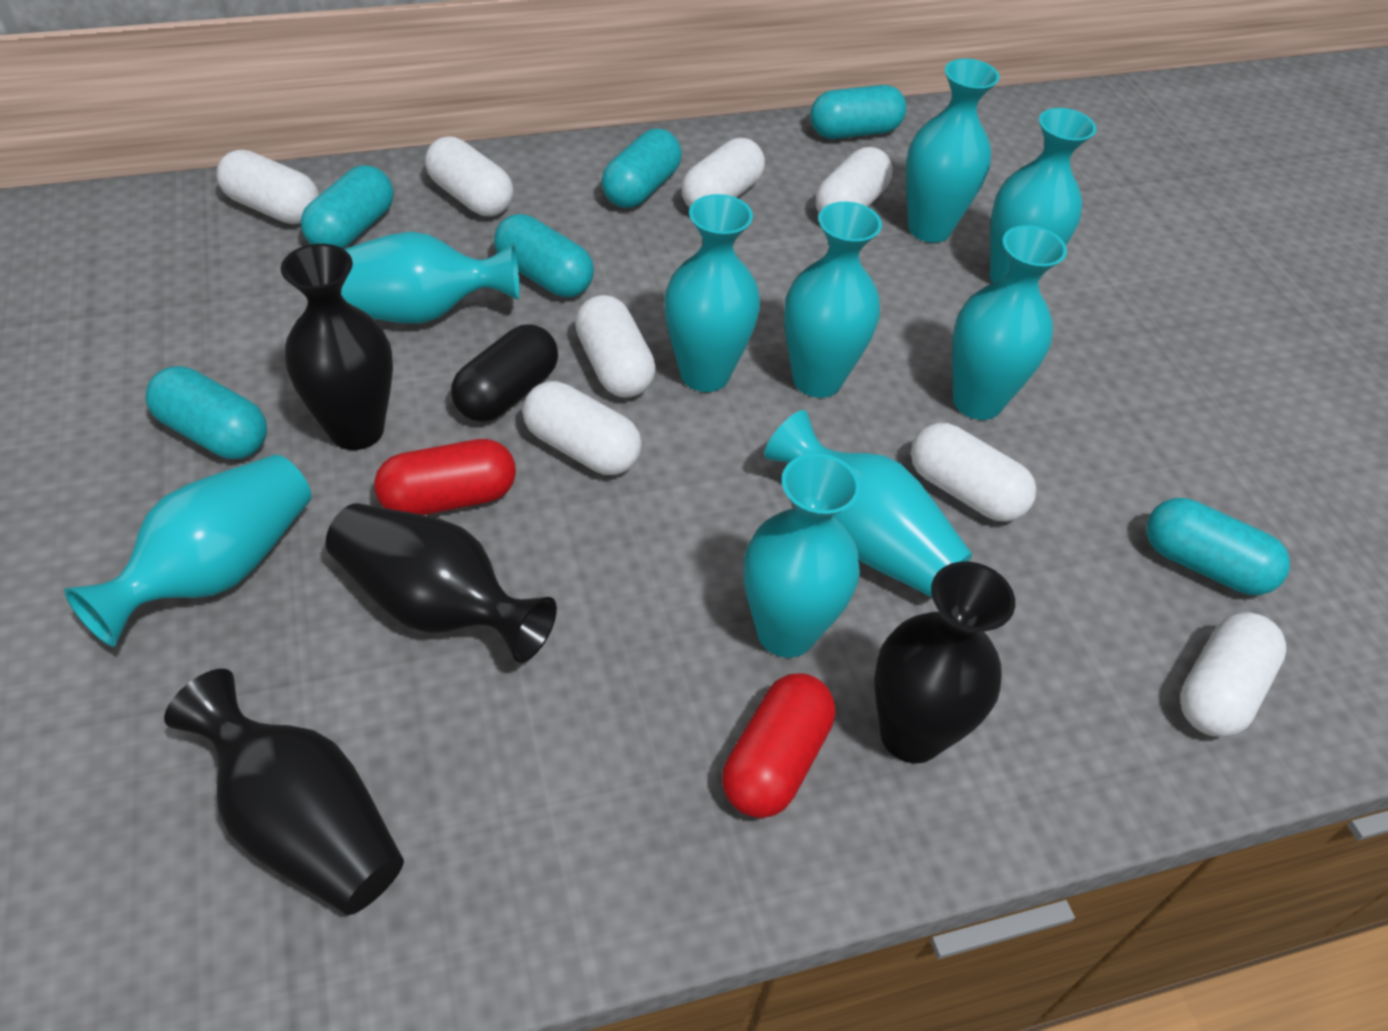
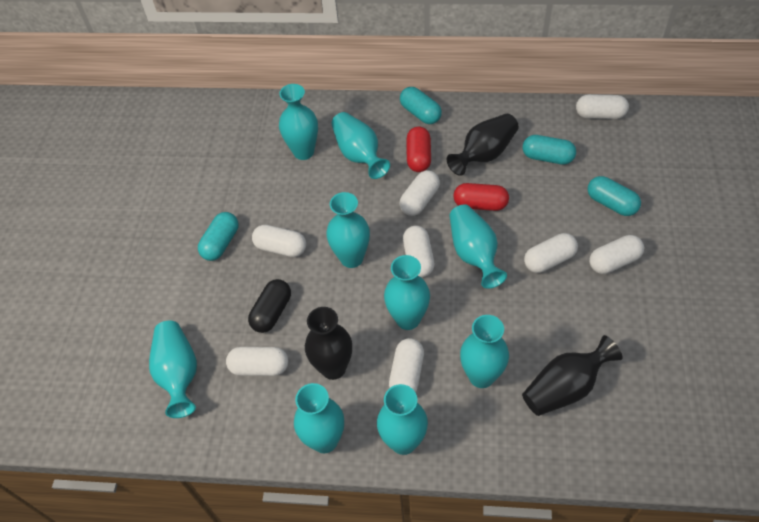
black vase: [164,669,404,915] [281,244,393,450] [326,503,557,663] [874,561,1015,764] = 4 -> [305,307,352,380] [447,114,519,176] [522,335,622,416] = 3
turquoise capsule: [145,366,267,459] [301,165,394,249] [494,214,594,297] [601,129,682,208] [810,85,906,139] [1146,498,1290,595] = 6 -> [198,212,238,261] [400,87,442,124] [522,135,576,165] [587,176,641,216] = 4

